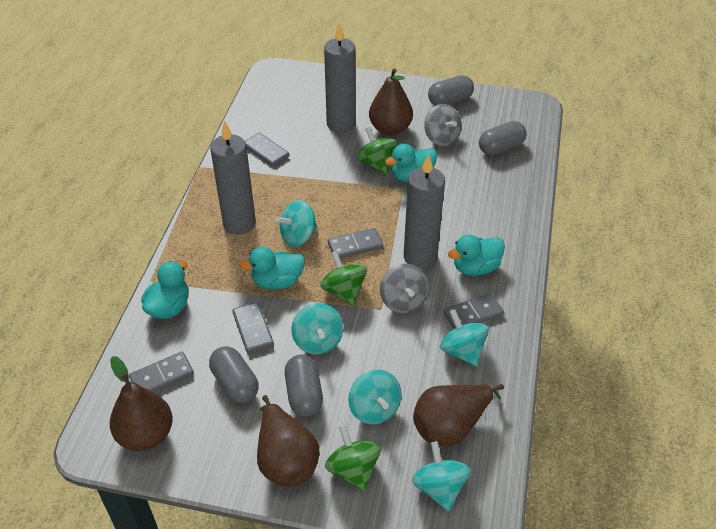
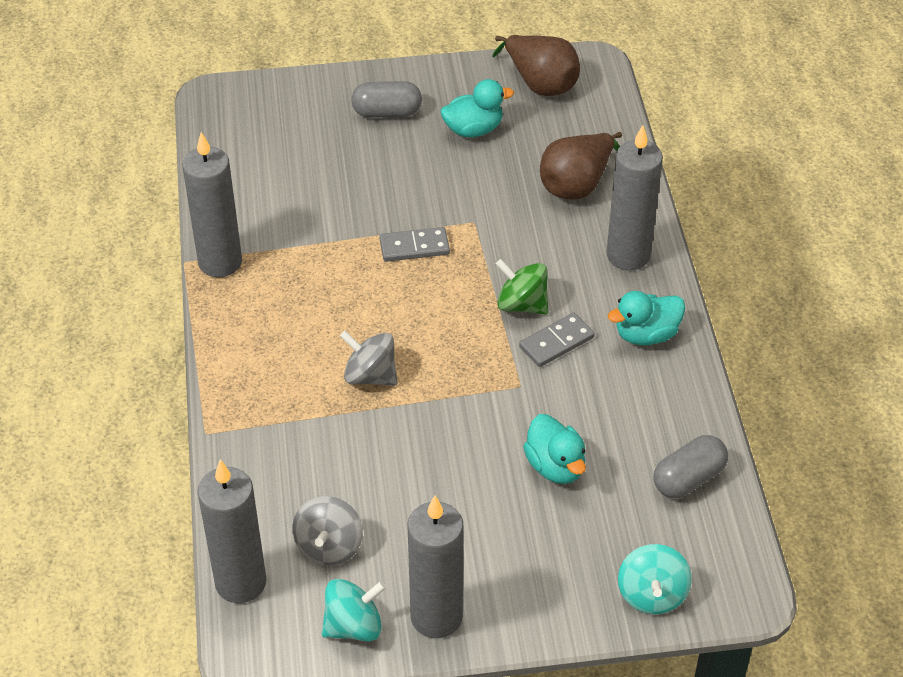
brown pear: [110,356,173,451] [257,395,319,487] [369,69,413,135] [413,384,504,446] = 4 -> [492,35,580,96] [540,132,622,199] = 2
green spinning top: [320,251,367,306] [325,425,381,491] [357,127,397,174] = 3 -> [496,259,549,315] = 1
grey candle: [210,121,256,235] [324,23,356,133] [404,154,445,269] = 3 -> [182,132,242,277] [197,460,266,603] [407,496,464,638] [606,125,663,270] = 4
grey capsule: [209,346,259,403] [285,355,323,417] [428,75,474,106] [479,121,527,156] = 4 -> [351,81,422,118] [654,435,728,498] = 2
grey domino: [129,352,194,392] [232,302,274,353] [245,133,289,167] [328,228,383,259] [444,293,504,329] = 5 -> [379,227,450,262] [519,313,595,367] = 2
turquoise duck: [141,260,189,319] [240,247,305,290] [385,144,437,182] [448,235,505,276] = 4 -> [441,79,514,138] [523,414,586,484] [608,291,685,345] = 3
turquoise spinning top: [276,200,317,247] [291,303,344,355] [348,370,402,424] [412,441,471,511] [440,309,489,367] = 5 -> [322,579,386,642] [618,544,692,614] = 2

